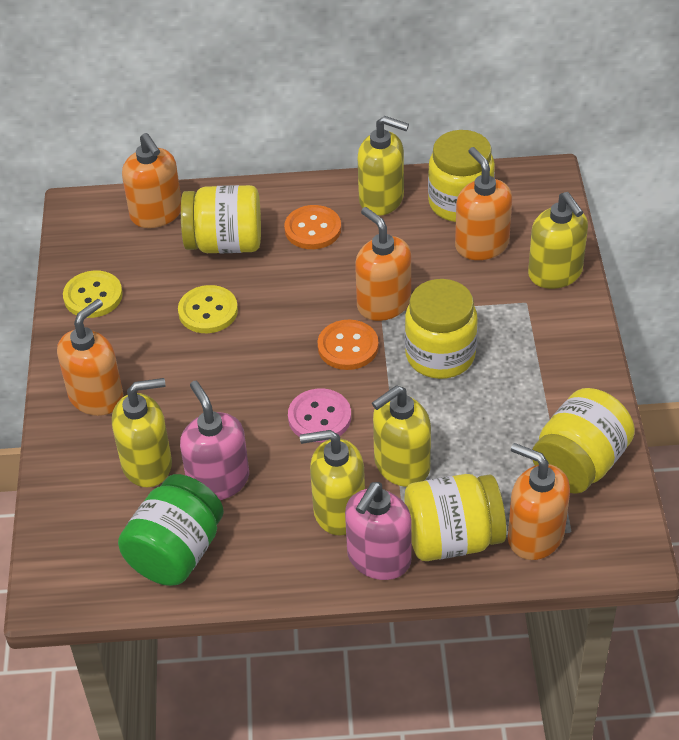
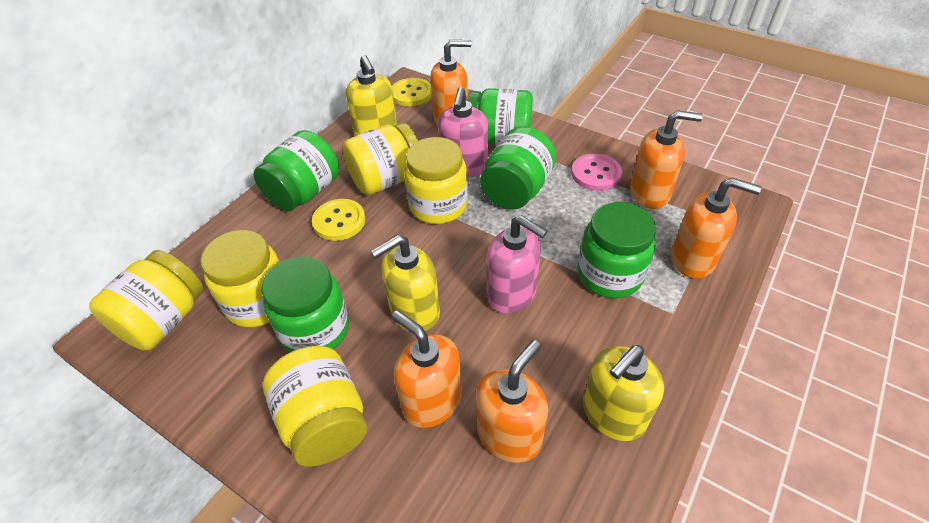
green jar: [118,474,224,586] = 1 -> [253,130,339,211] [262,256,349,352] [468,88,533,145] [480,127,556,210] [578,202,656,298] = 5
orange button: [284,205,341,249] [317,320,379,370] = 2 -> none = 0
yellow soap dispenser: [112,378,172,487] [300,430,365,535] [358,116,409,216] [372,385,431,487] [528,192,588,289] = 5 -> [346,55,397,136] [371,235,440,332] [583,345,664,441] = 3

